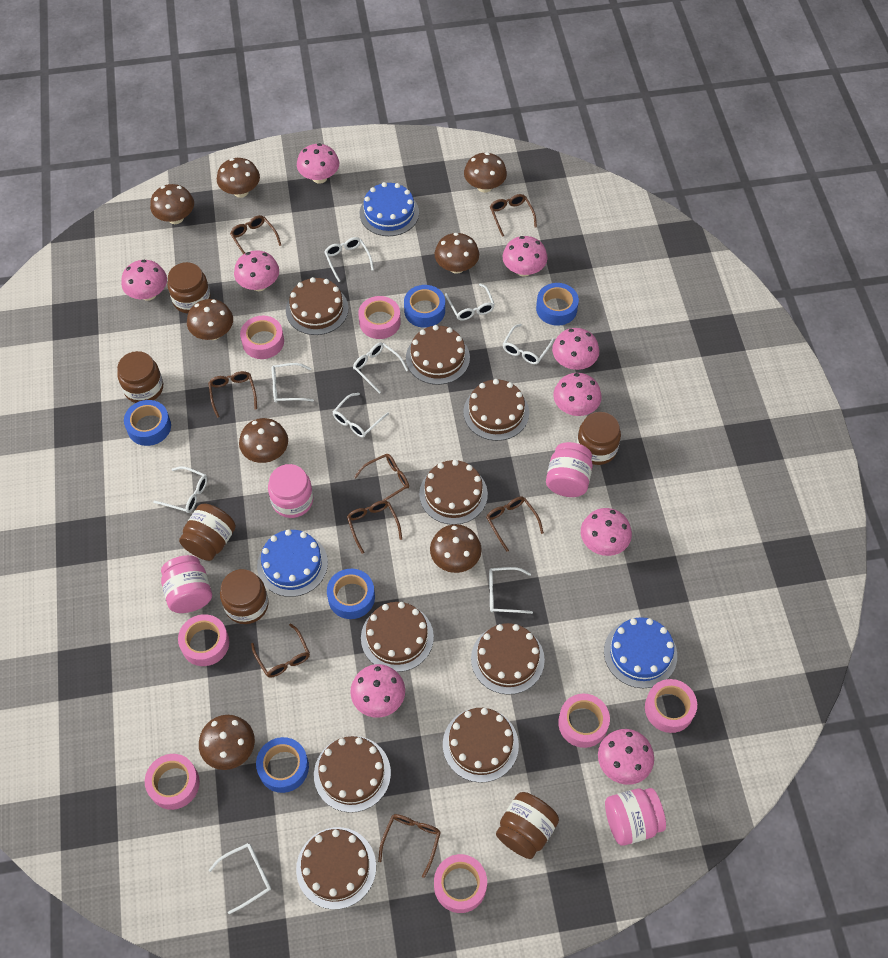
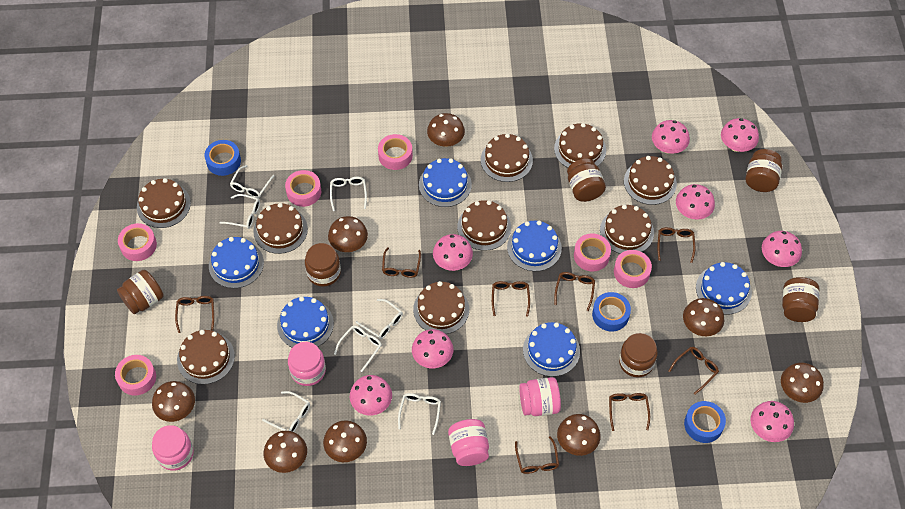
blue cake: [257,529,328,597] [359,182,419,236] [604,617,677,688] = 3 -> [209,237,264,288] [277,296,334,348] [419,158,472,207] [507,221,562,271] [523,322,580,377] [696,262,752,315] = 6
blue tape: [124,400,171,446] [256,737,309,793] [327,569,375,619] [404,285,445,328] [536,283,579,326] = 5 -> [205,140,241,176] [592,292,631,331] [684,401,726,443] = 3
pink mushroom: [121,260,167,301] [234,250,279,291] [297,143,339,184] [350,664,405,718] [503,236,548,277] [552,328,599,370] [553,373,602,416] [581,508,632,556] [598,729,654,785] = 9 -> [350,375,392,415] [412,329,453,368] [433,234,473,271] [652,120,690,154] [676,184,715,220] [721,118,759,152] [751,401,794,442] [762,231,802,267] = 8
pink tape: [145,754,200,810] [178,614,229,666] [240,316,284,359] [358,296,401,339] [434,854,487,913] [558,694,610,748] [645,679,697,733] = 7 -> [115,355,156,396] [118,223,157,261] [285,170,321,207] [378,134,413,170] [574,234,611,272] [614,250,652,288] = 6
white glasses: [153,466,207,513] [209,843,271,914] [272,363,314,403] [324,237,374,282] [333,393,389,438] [353,342,408,394] [445,284,495,321] [489,567,533,614] [503,324,554,364] = 9 -> [219,194,260,229] [230,165,274,198] [262,391,310,432] [330,177,367,211] [334,325,382,372] [355,299,403,339] [398,393,441,435] = 7

